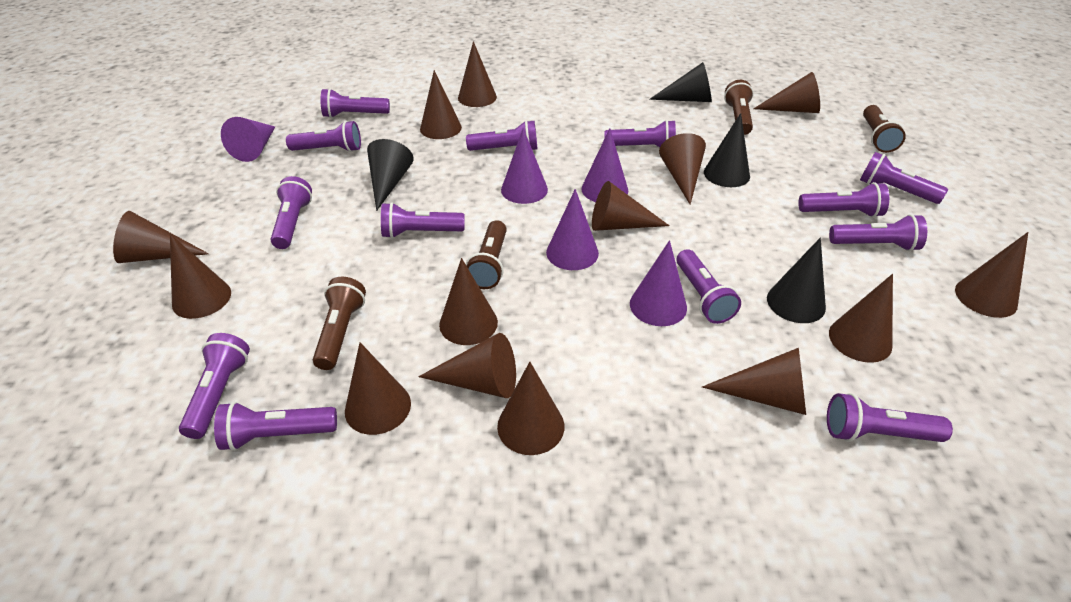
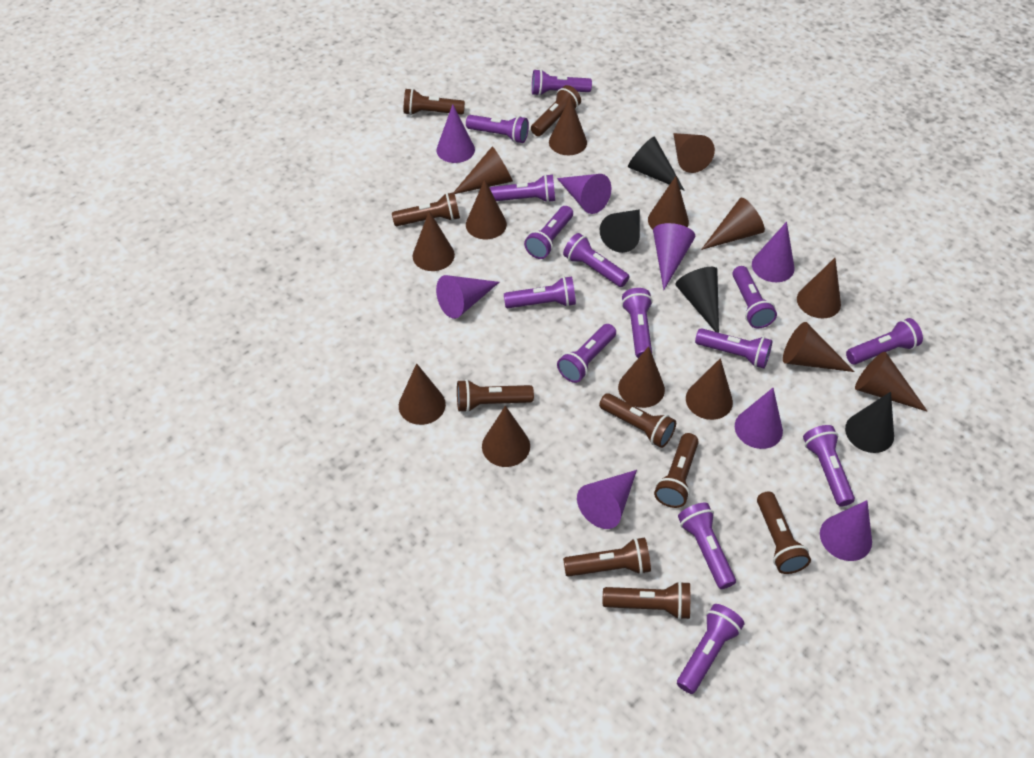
brown flashlight: [313,277,366,370] [466,220,507,289] [724,80,753,135] [863,105,906,153] = 4 -> [392,192,460,226] [404,88,465,115] [457,379,534,412] [531,85,581,136] [563,537,651,577] [599,393,676,448] [603,581,690,620] [654,433,699,508] [757,492,811,574] = 9
purple cone: [221,117,275,162] [501,128,548,204] [546,189,599,270] [581,128,628,202] [630,240,687,326] = 5 -> [436,104,475,163] [436,275,500,319] [557,174,611,214] [577,470,637,529] [653,223,695,290] [735,388,783,449] [752,222,795,282] [820,500,872,561] = 8
purple flashlight: [179,333,250,439] [214,402,337,451] [271,176,312,249] [286,121,361,152] [321,88,390,118] [381,202,465,238] [466,120,537,151] [604,120,676,147] [677,249,741,324] [798,182,889,217] [827,393,953,442] [829,214,927,251] [860,152,948,204] = 13 -> [466,115,529,143] [490,174,555,203] [504,276,576,308] [524,206,573,259] [532,69,592,96] [557,324,616,383] [563,233,629,287] [622,288,653,358] [677,604,744,694] [678,502,736,589] [695,328,772,369] [732,266,777,328] [803,425,855,506] [846,318,923,365] = 14

